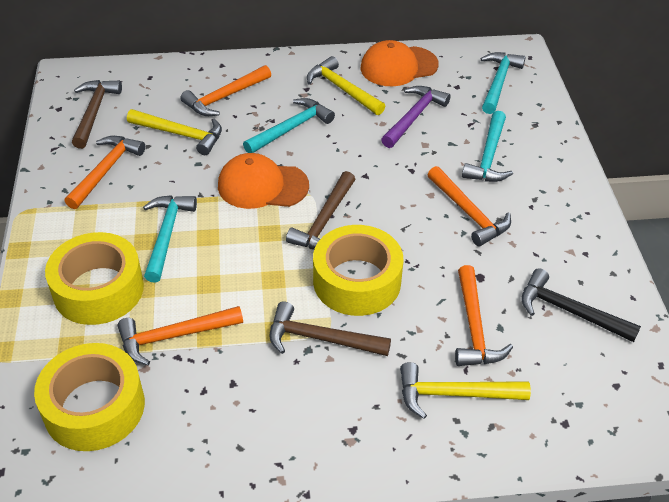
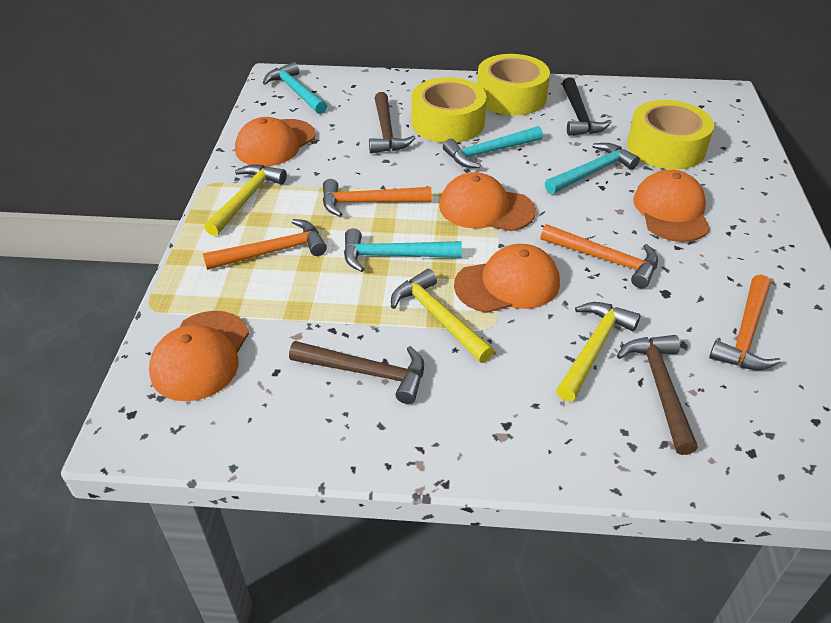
orange cap: [218,153,309,209] [360,40,439,86] = 2 -> [149,311,249,401] [235,117,316,166] [439,172,536,231] [454,244,560,313] [633,170,710,242] = 5
orange hammer: [65,136,145,209] [117,306,243,365] [180,65,271,116] [428,166,511,247] [455,265,513,366] = 5 -> [203,219,327,270] [323,179,432,217] [541,224,658,288] [709,275,781,370] = 4
purple hammer: [381,86,451,148] = 1 -> none = 0

